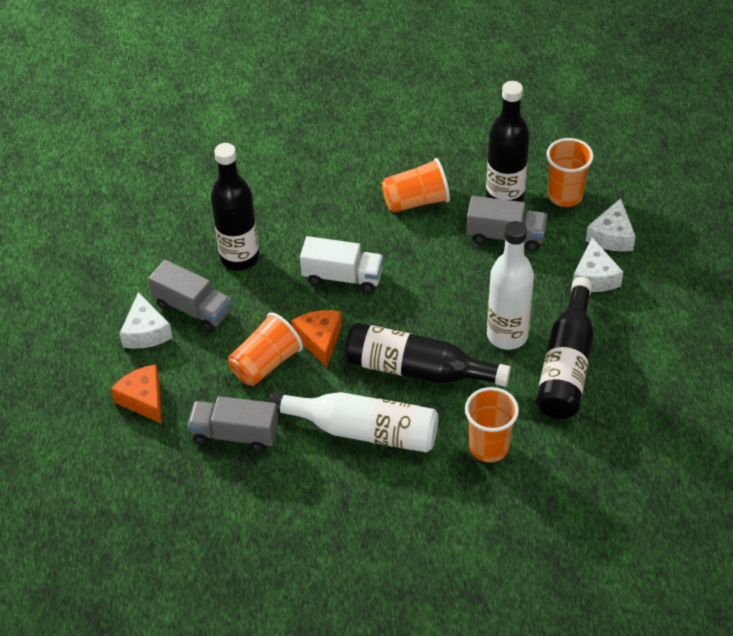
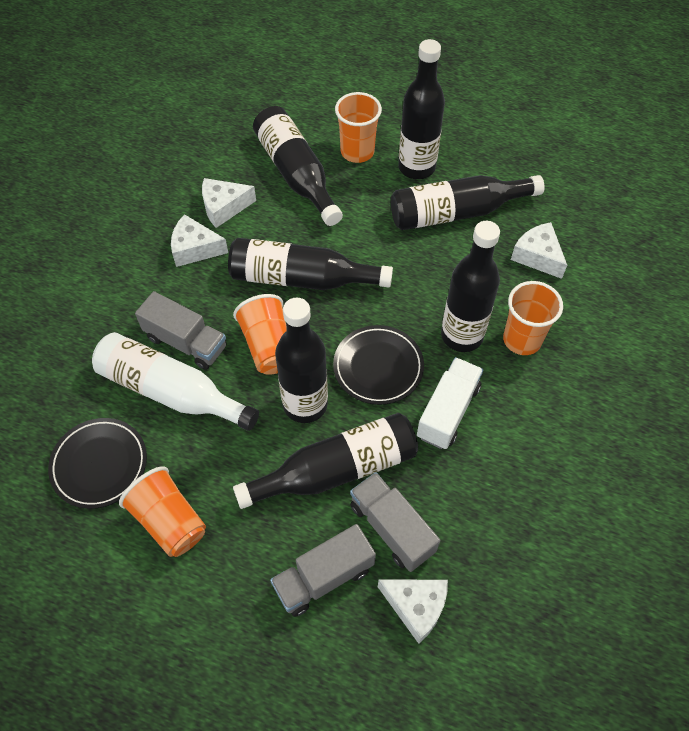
black bottle: [211,143,259,271] [345,323,511,387] [486,81,530,202] [536,277,594,419] = 4 -> [228,238,393,290] [233,413,418,509] [253,106,343,226] [275,298,328,423] [391,175,545,230] [398,39,445,179] [441,221,500,352] = 7
black plate: none = 0 -> [48,418,147,509] [333,325,424,405] = 2
orange cheese: [111,364,162,424] [291,310,342,368] = 2 -> none = 0
white bottle: [269,391,439,453] [487,221,534,350] = 2 -> [92,332,259,431] = 1
white cheese: [119,292,173,349] [573,237,623,292] [586,198,636,252] = 3 -> [171,214,228,267] [202,178,256,228] [378,580,448,644] [511,222,567,279] = 4

